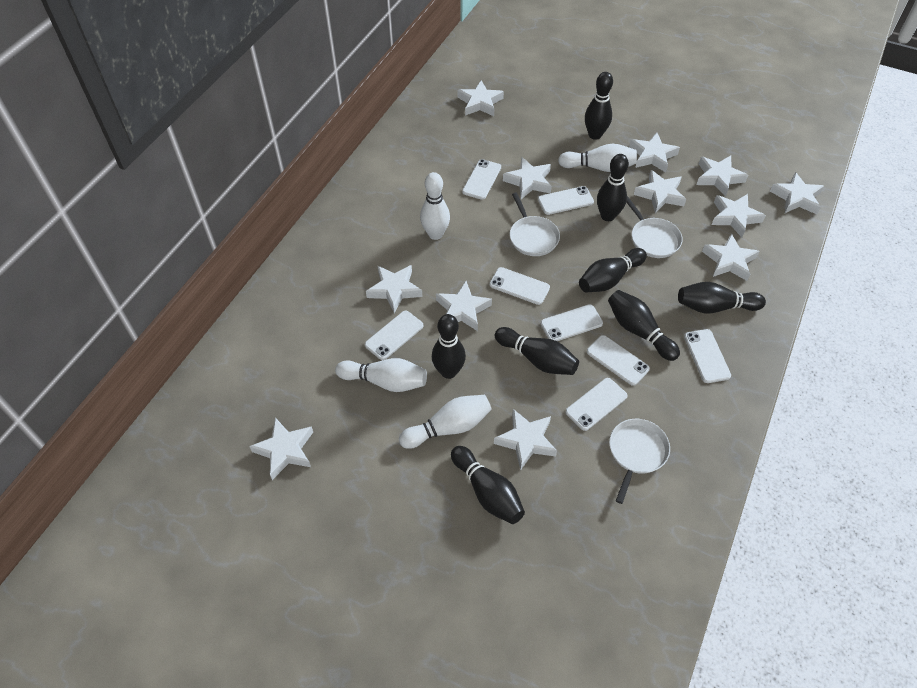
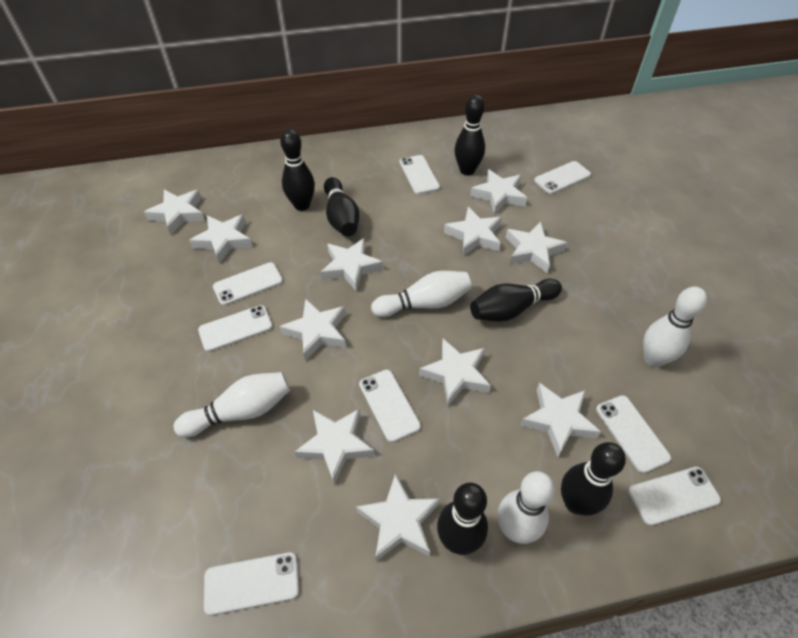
black bowling pin: [432,314,466,379] [451,446,525,524] [495,327,579,375] [579,248,647,292] [585,72,613,140] [597,154,629,221] [608,290,680,361] [678,282,766,313] = 8 -> [280,129,315,211] [324,177,360,236] [437,483,488,555] [454,95,485,175] [470,279,562,322] [561,442,626,516] = 6
white pan: [510,193,560,256] [609,419,670,504] [626,196,683,258] = 3 -> none = 0
white star: [249,418,313,480] [366,265,422,313] [436,281,492,331] [458,80,504,116] [494,409,557,471] [503,157,552,199] [629,132,680,173] [634,170,686,213] [696,155,748,197] [702,233,760,281] [712,194,766,237] [770,172,824,214] = 12 -> [144,190,205,235] [189,214,253,264] [280,299,346,361] [295,409,375,485] [321,238,383,292] [356,473,440,561] [419,339,491,406] [444,207,502,256] [471,169,527,214] [506,222,567,273] [520,383,601,457] = 11

